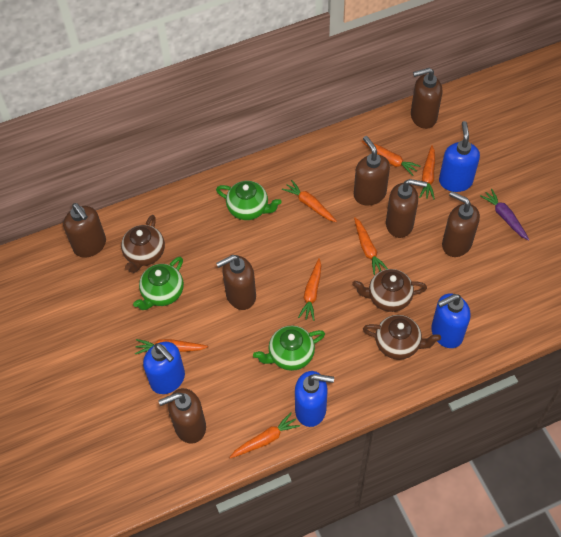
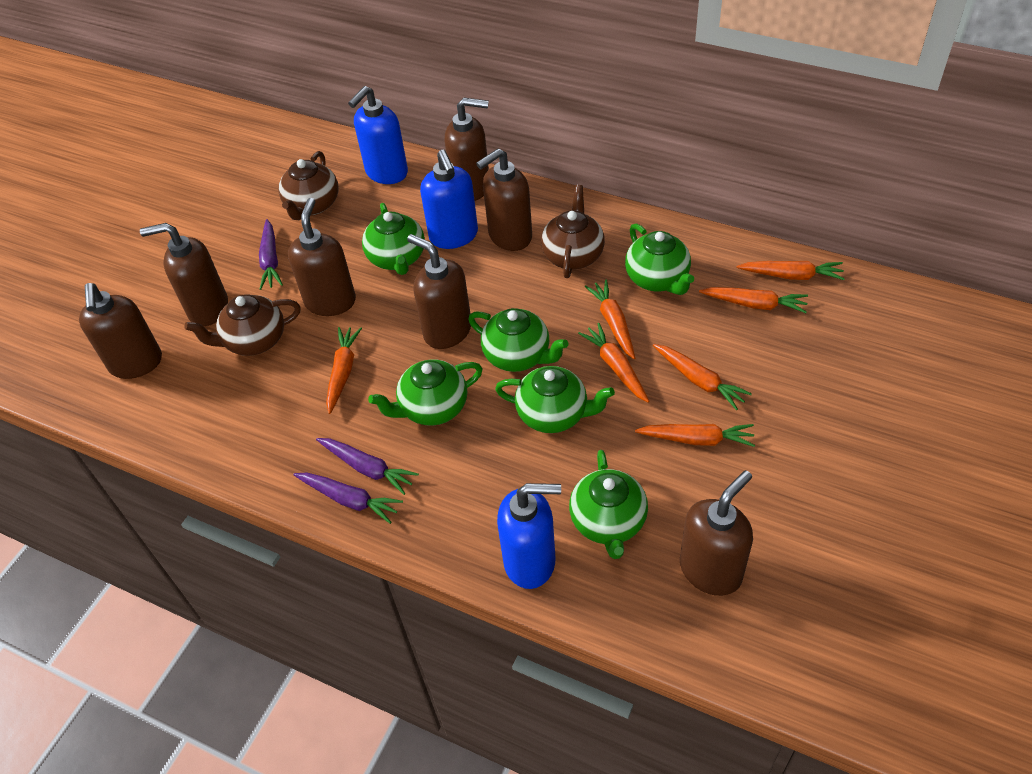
blue soap dispenser: [143,342,185,394] [295,371,334,427] [431,293,471,348] [439,121,480,192] = 4 -> [348,86,408,184] [420,150,478,249] [497,483,561,589] = 3
green teapot: [133,257,184,310] [216,181,282,220] [253,326,325,371] = 3 -> [362,203,425,275] [368,359,483,426] [468,308,568,372] [495,366,615,433] [569,450,648,559] [625,224,694,295] = 6
purple carrot: [480,189,529,241] = 1 -> [259,219,283,290] [293,472,403,524] [316,438,419,495] = 3

